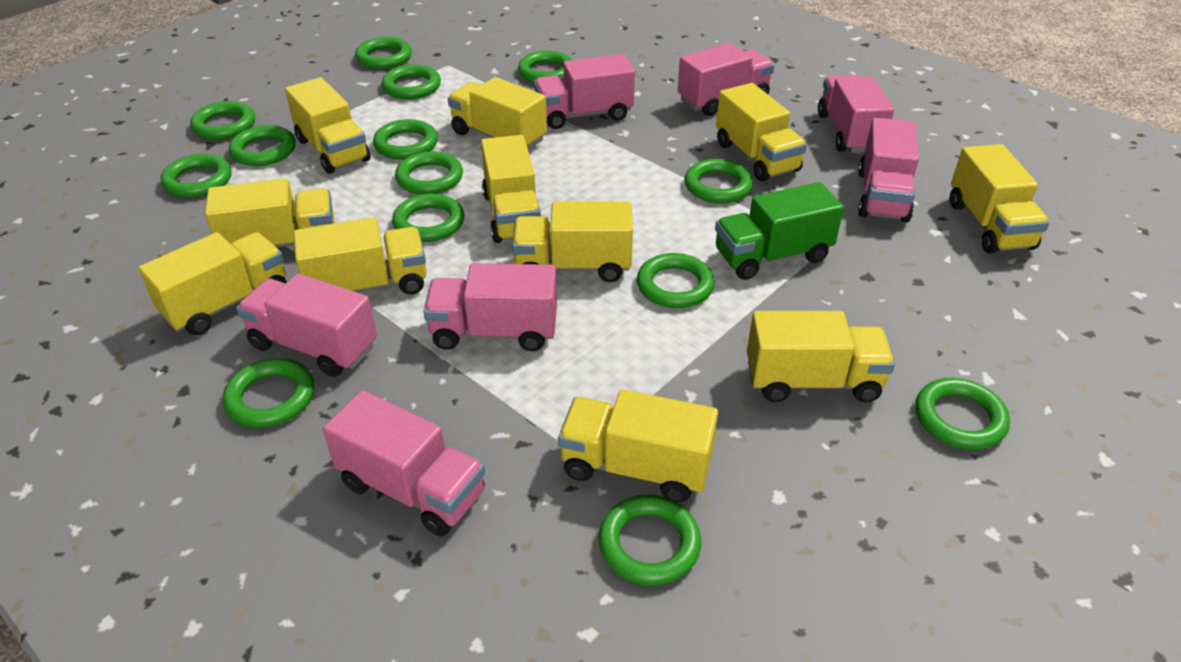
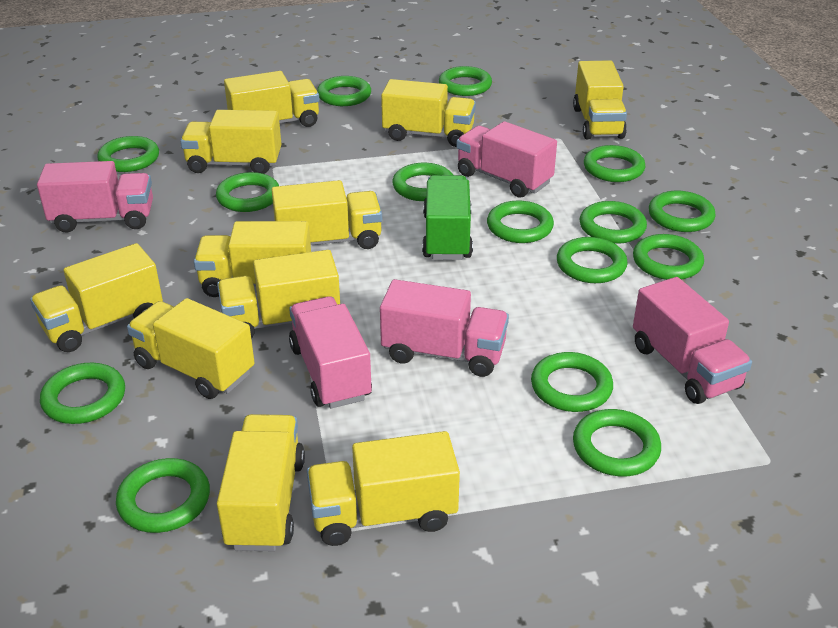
green ring: [161,154,232,198] [190,101,255,140] [223,358,314,428] [229,125,296,166] [355,37,412,69] [373,119,438,160] [382,64,441,99] [392,194,464,242] [395,151,463,195] [518,51,572,83] [598,495,701,586] [637,253,715,308] [685,159,753,203] [915,378,1010,450] = 14 -> [40,363,125,424] [97,136,159,172] [116,458,210,533] [216,172,279,212] [317,76,371,106] [392,163,453,201] [439,66,492,96] [487,201,554,243] [531,352,613,412] [557,237,628,283] [573,409,661,476] [579,201,647,244] [584,145,646,182] [633,234,704,280] [649,191,716,232] = 15
pink truck: [236,273,377,377] [323,390,485,536] [423,263,557,351] [534,54,635,129] [678,43,774,116] [818,75,894,153] [858,117,919,222] = 7 -> [37,161,153,233] [289,296,372,408] [380,279,509,377] [456,121,557,198] [633,277,752,404] = 5

